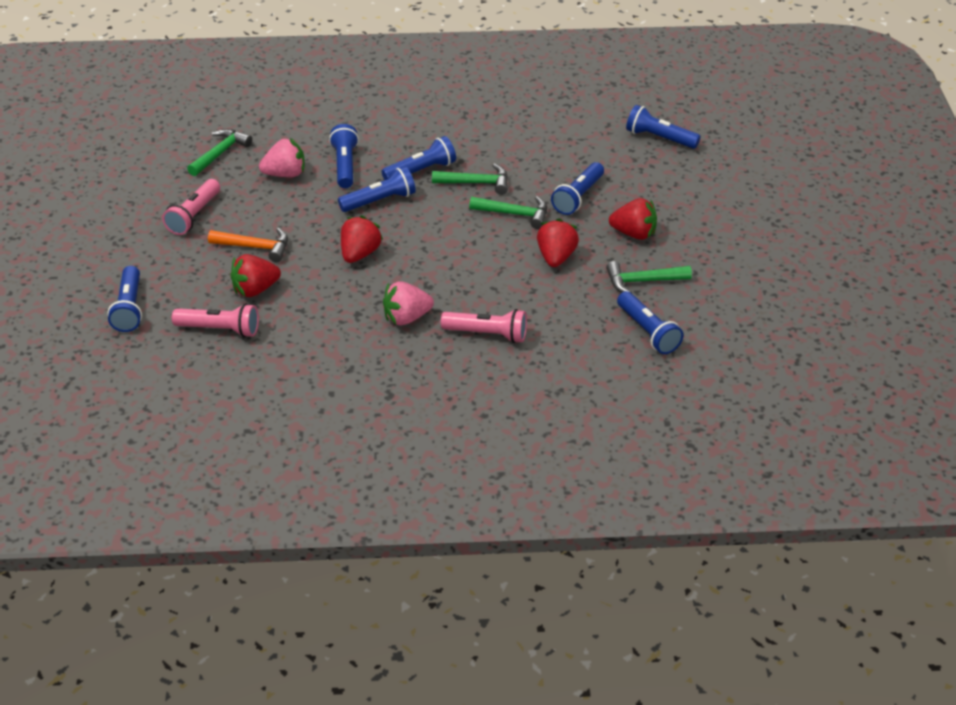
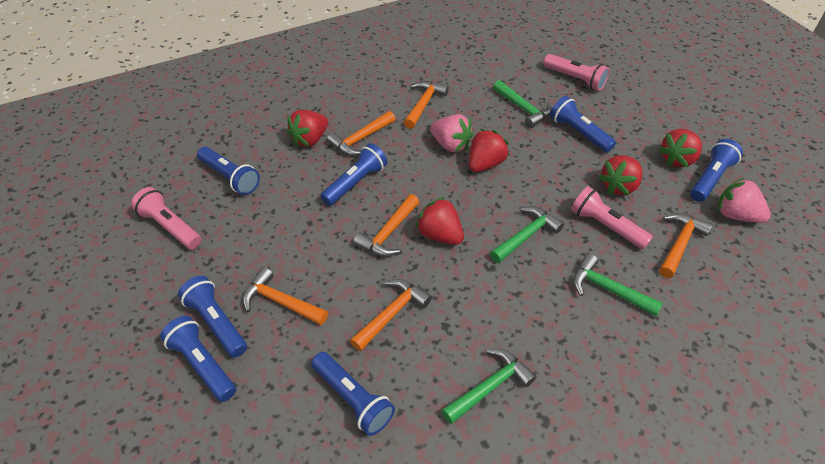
orange hammer: [208,228,288,262] = 1 -> [242,267,328,325] [327,111,395,156] [350,279,432,351] [353,194,419,257] [404,81,449,129] [659,213,713,278] = 6
red strawberry: [230,254,281,297] [341,215,383,263] [537,219,579,267] [609,198,657,240] = 4 -> [287,110,328,147] [415,197,464,245] [469,129,509,172] [599,155,642,195] [658,129,702,167] = 5

